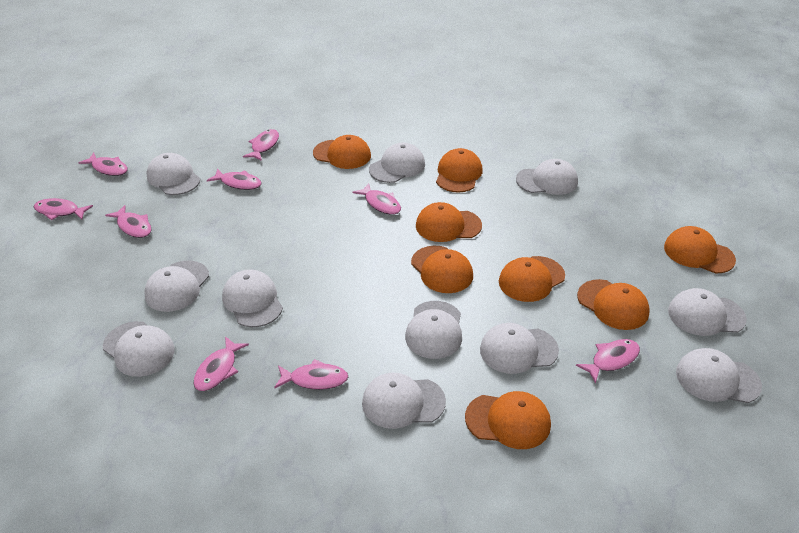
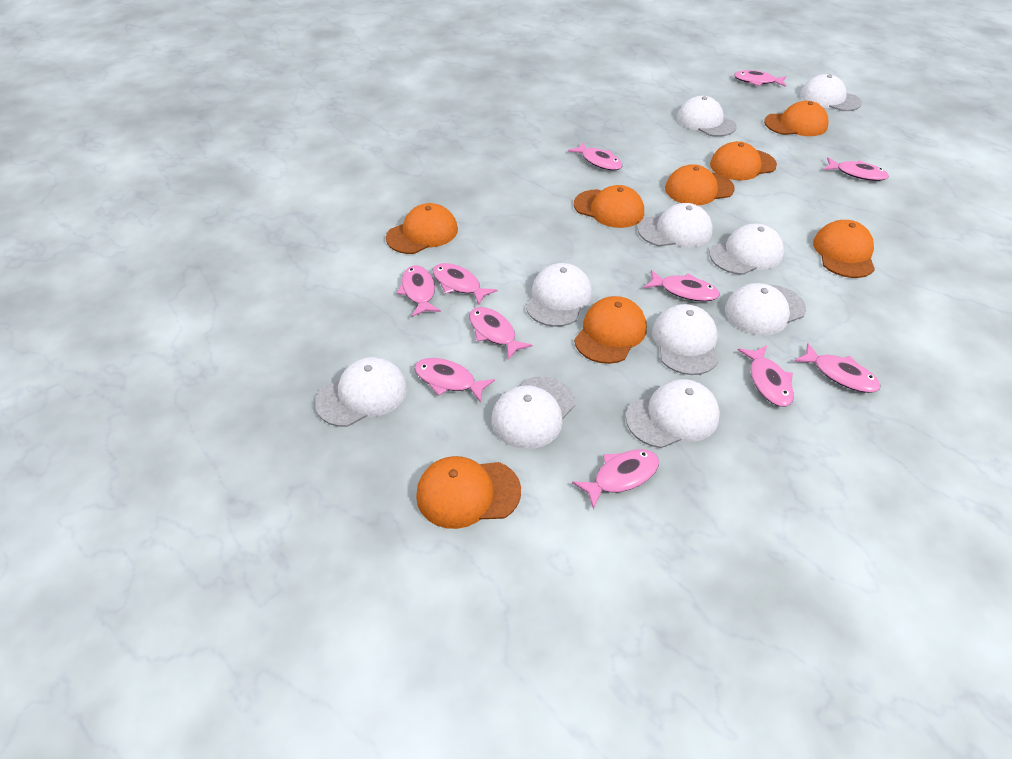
pink fish: [34,198,93,220] [79,153,128,176] [105,205,151,238] [193,336,249,391] [207,169,262,190] [243,129,279,161] [274,359,348,390] [352,183,401,215] [576,339,640,384] = 9 -> [397,266,441,317] [414,358,495,403] [433,263,498,305] [469,307,532,360] [568,142,622,170] [572,449,659,510] [644,270,720,301] [734,70,786,87] [738,345,794,407] [794,343,880,393] [824,157,889,181] = 11
white cap: [103,321,175,377] [144,261,209,312] [146,153,200,195] [222,270,283,327] [362,373,446,429] [369,143,425,183] [405,301,462,359] [480,323,559,374] [516,159,578,195] [668,288,747,336] [676,348,762,403] = 11 -> [315,357,407,427] [491,376,575,449] [526,263,592,327] [626,379,720,448] [638,203,713,247] [652,304,718,375] [677,96,736,137] [709,224,784,275] [725,283,806,335] [800,74,862,111] = 10

